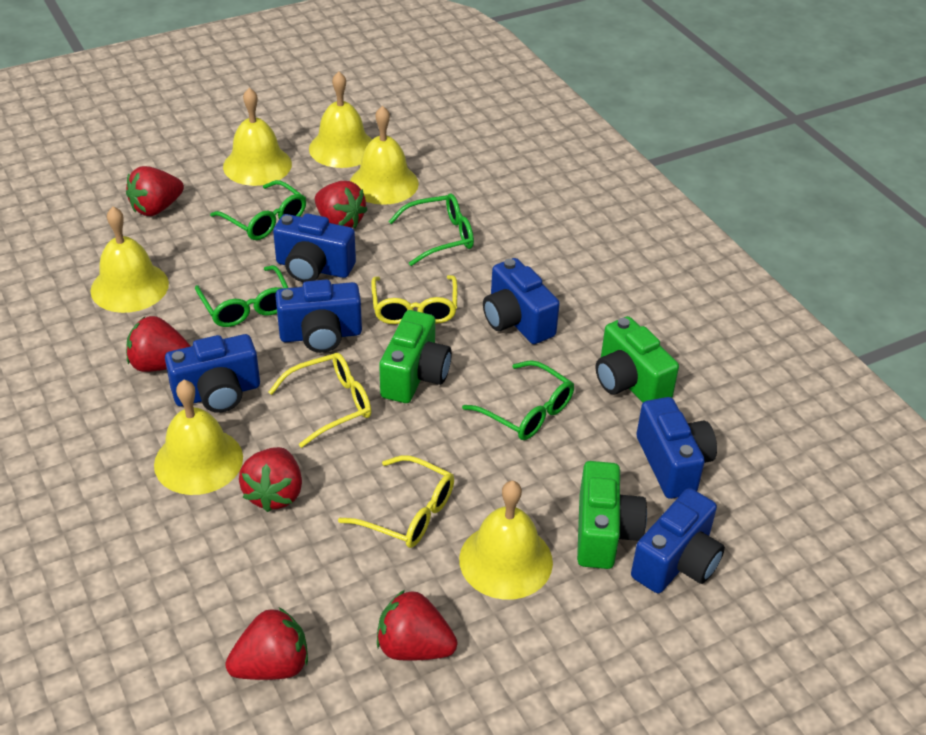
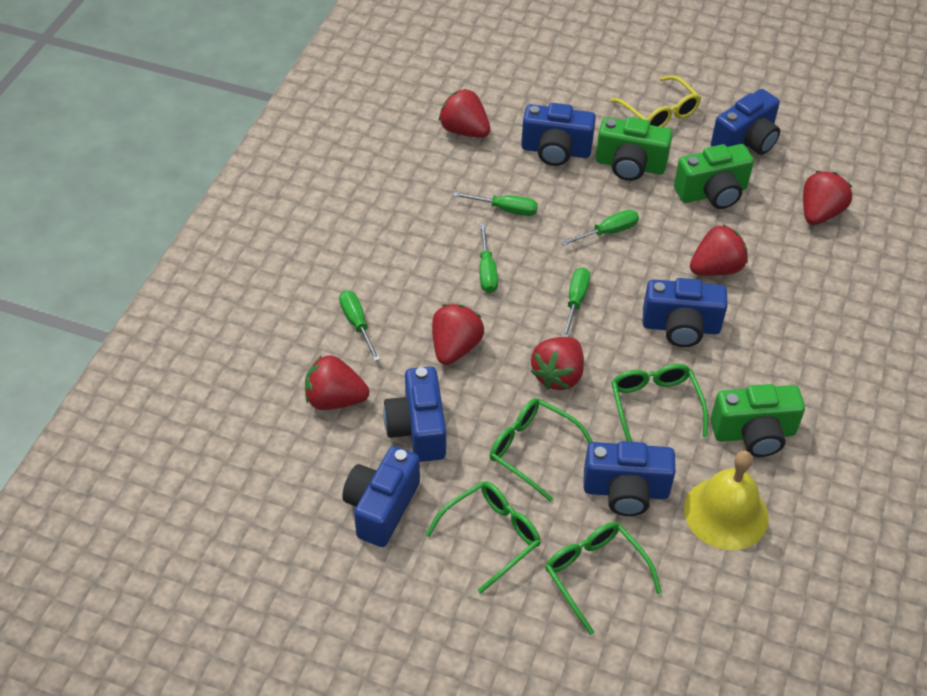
green screwdriver: none = 0 -> [339,290,380,361] [453,192,538,216] [479,224,498,293] [560,210,639,246] [562,267,590,337] = 5
yellow bell: [90,207,169,313] [154,380,243,495] [223,88,292,186] [309,71,372,168] [350,106,419,205] [459,481,553,600] = 6 -> [684,451,769,550] = 1
yellow glasses: [269,353,371,448] [338,455,454,548] [371,275,457,324] = 3 -> [611,75,701,127] = 1

